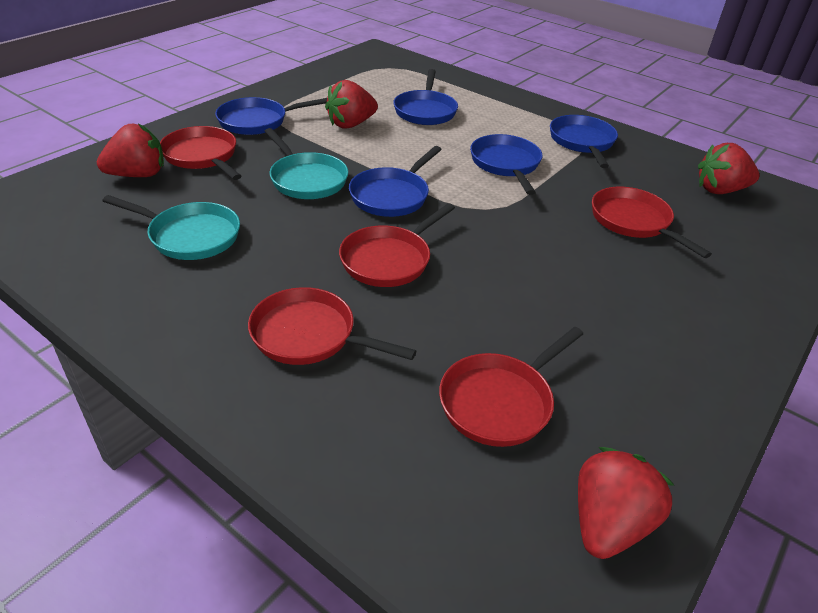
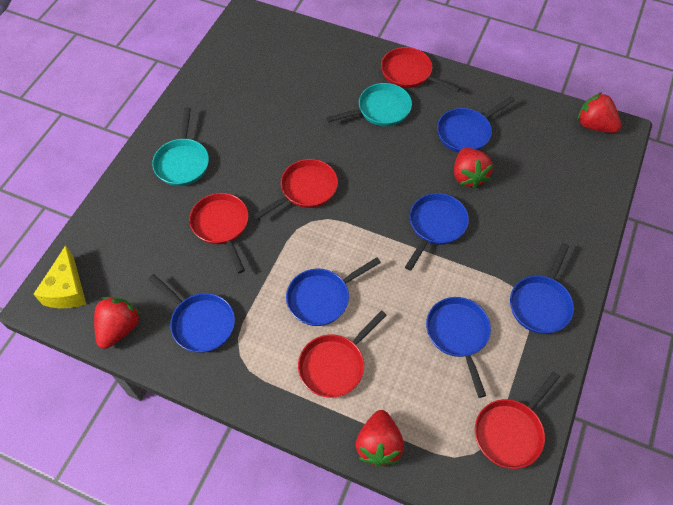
blue pan: [215,97,327,135] [349,146,442,217] [393,69,458,125] [470,134,543,195] [550,115,618,168] = 5 -> [149,274,235,353] [286,257,381,326] [405,193,469,271] [426,297,491,398] [437,97,515,152] [510,243,574,334] = 6
yellow cheese: none = 0 -> [33,245,86,308] = 1

